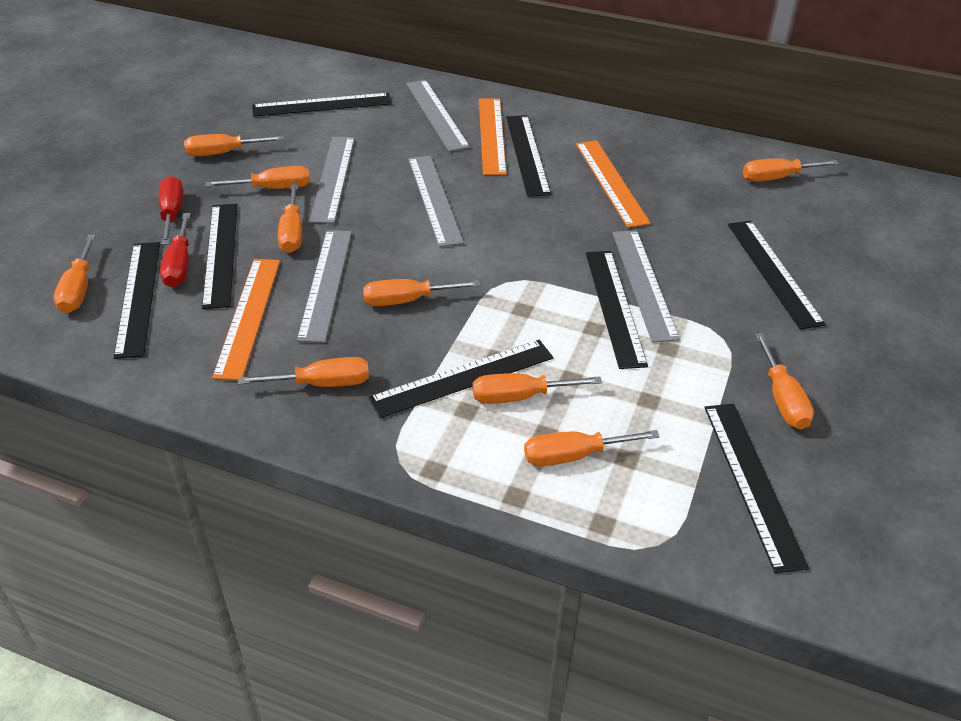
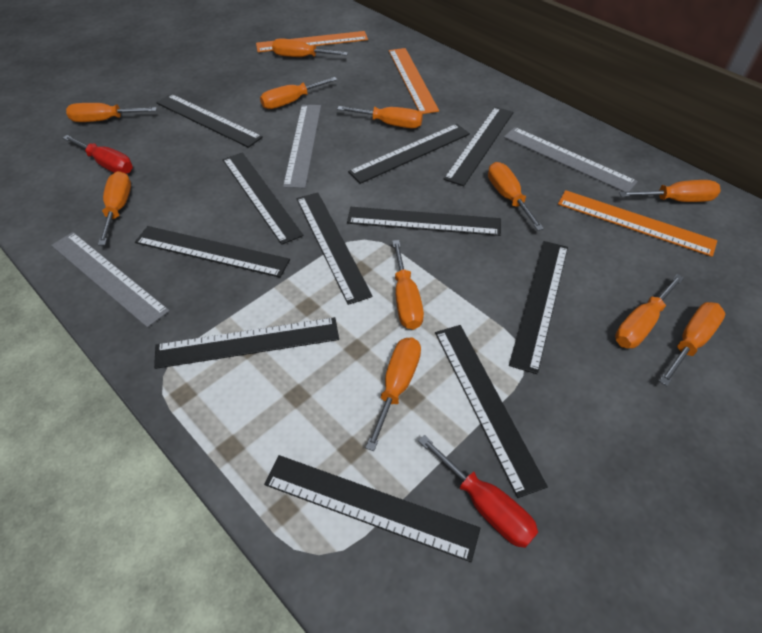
black ruler: [114,242,160,359] [202,204,238,309] [252,93,392,117] [368,340,553,418] [506,115,551,197] [586,251,648,369] [704,404,809,573] [728,221,826,329] = 8 -> [135,226,290,278] [154,317,339,369] [157,94,263,148] [223,152,303,245] [264,455,480,562] [296,192,373,305] [347,207,501,236] [348,124,470,184] [435,325,548,498] [444,107,514,186] [509,241,568,374] = 11
grey ruler: [297,230,352,343] [309,137,355,224] [406,80,470,152] [408,156,464,247] [612,230,680,342] = 5 -> [51,232,169,328] [283,105,321,188] [504,127,638,192] = 3
orange screwdriver: [53,235,96,313] [184,134,285,156] [205,166,311,189] [238,357,369,387] [278,184,302,253] [363,279,481,306] [473,373,602,404] [524,430,660,466] [743,159,839,182] [754,333,814,430] = 10 -> [66,103,157,122] [98,171,131,246] [260,77,338,109] [272,38,348,57] [337,106,423,128] [366,337,421,451] [392,240,424,330] [488,162,544,231] [615,274,684,348] [619,180,721,202] [659,302,725,386] = 11

